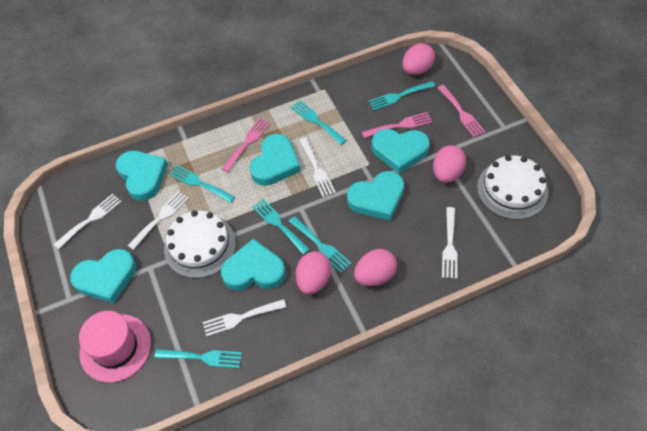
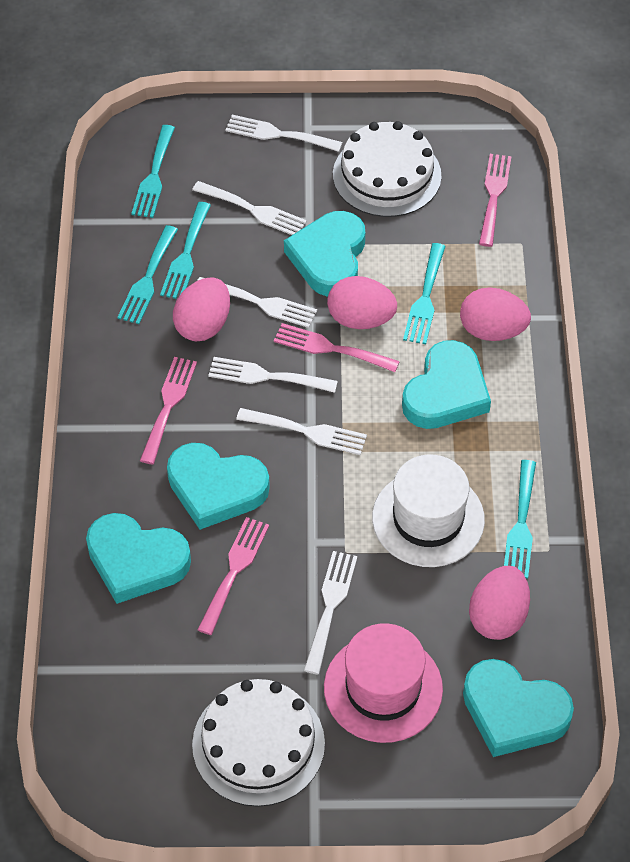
pink fork: [222,118,270,172] [362,112,432,138] [438,85,485,137] = 3 -> [140,357,197,464] [197,517,269,635] [274,323,400,372] [479,154,512,247] = 4
turquoise fork: [154,349,242,368] [169,165,235,203] [252,199,310,255] [289,216,352,273] [291,100,346,145] [368,81,435,111] = 6 -> [117,225,178,324] [131,125,175,218] [160,202,211,299] [403,243,445,344] [504,460,536,579] = 5
turquoise heart: [70,249,136,304] [115,151,168,201] [221,239,286,291] [249,134,301,186] [347,171,404,221] [372,129,430,174] = 6 -> [86,513,191,604] [167,443,270,530] [284,211,365,297] [402,340,491,429] [463,659,574,757] = 5
white fork: [54,194,122,249] [127,191,189,250] [203,299,286,337] [299,137,336,197] [442,207,458,279] = 5 -> [192,181,307,235] [197,277,317,328] [208,357,338,393] [225,115,343,152] [236,408,367,455] [304,551,357,674] = 6
white hat: none = 0 -> [372,455,485,567] = 1

